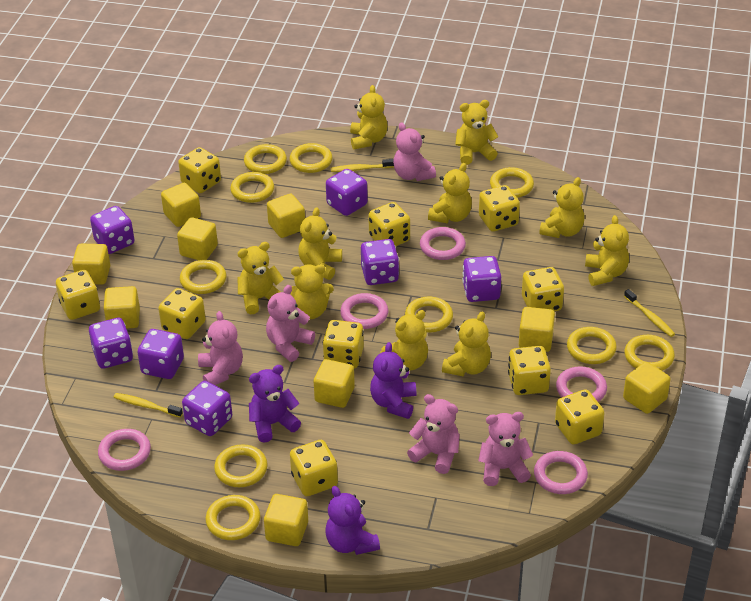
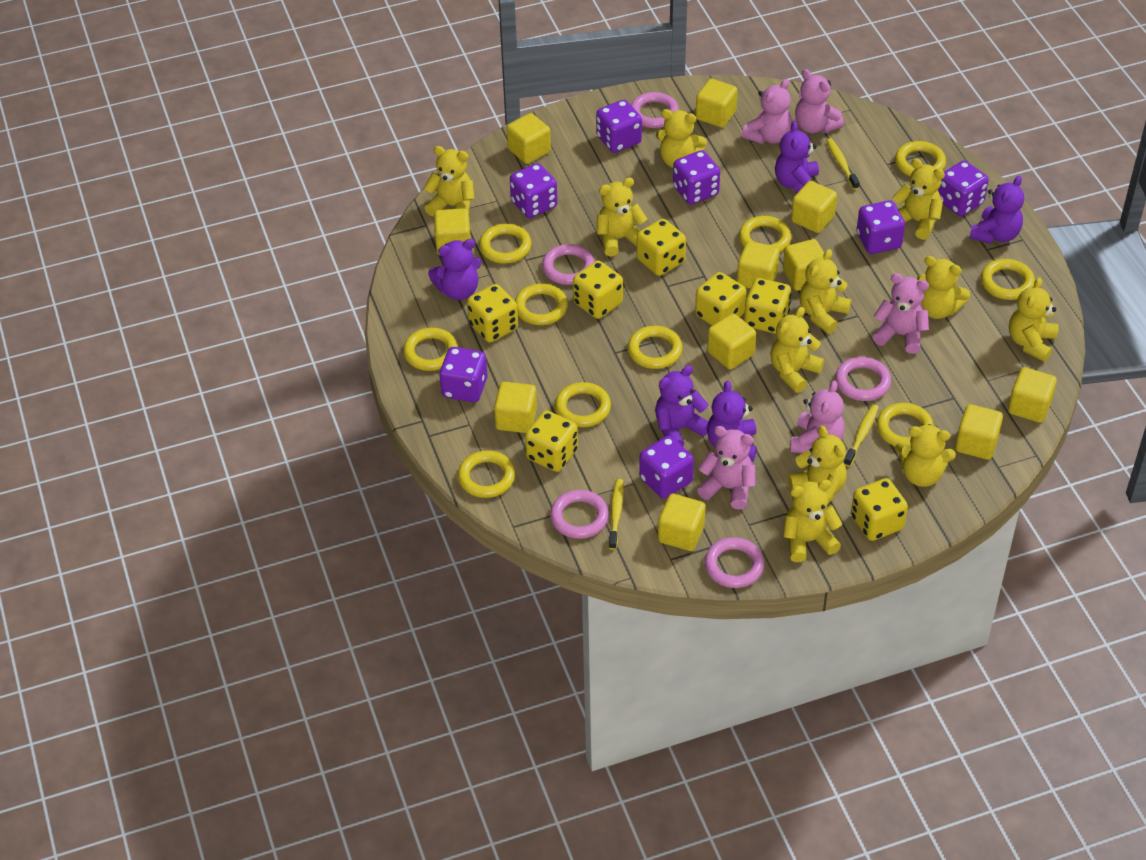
purple teddy bear: [249,365,301,443] [325,486,380,555] [370,342,416,419] = 3 -> [428,239,482,300] [655,365,709,446] [707,381,757,462] [775,121,819,193] [969,176,1024,244] = 5
yellow cube: [72,244,110,285] [104,286,140,329] [161,183,201,227] [177,217,218,260] [264,494,308,546] [267,194,305,238] [314,359,355,408] [519,307,555,352] [623,362,671,414] = 9 -> [434,208,471,255] [494,382,537,433] [507,113,551,164] [658,494,706,551] [696,79,738,128] [707,313,756,369] [737,241,780,289] [783,239,824,291] [791,181,837,233] [955,404,1003,460] [1008,367,1057,423] = 11
yellow dice: [56,270,100,320] [158,288,206,339] [178,147,221,193] [290,440,338,496] [323,320,364,368] [368,202,410,246] [479,185,520,231] [508,346,551,395] [522,267,564,312] [555,389,605,445] = 10 -> [467,284,518,342] [525,410,578,472] [573,261,623,319] [636,219,686,276] [695,272,747,326] [744,278,791,334] [851,478,908,541] = 7
yellow teddy bear: [237,242,284,314] [290,264,334,319] [298,207,342,280] [350,85,388,149] [380,310,428,370] [428,163,472,223] [442,311,491,376] [455,100,498,165] [539,177,584,238] [585,215,629,286] = 10 -> [424,146,474,217] [597,178,647,257] [656,109,707,168] [770,307,824,393] [783,480,842,562] [788,426,847,504] [800,249,851,334] [892,159,945,240] [895,424,956,487] [917,256,970,319] [1009,277,1058,362] = 11

